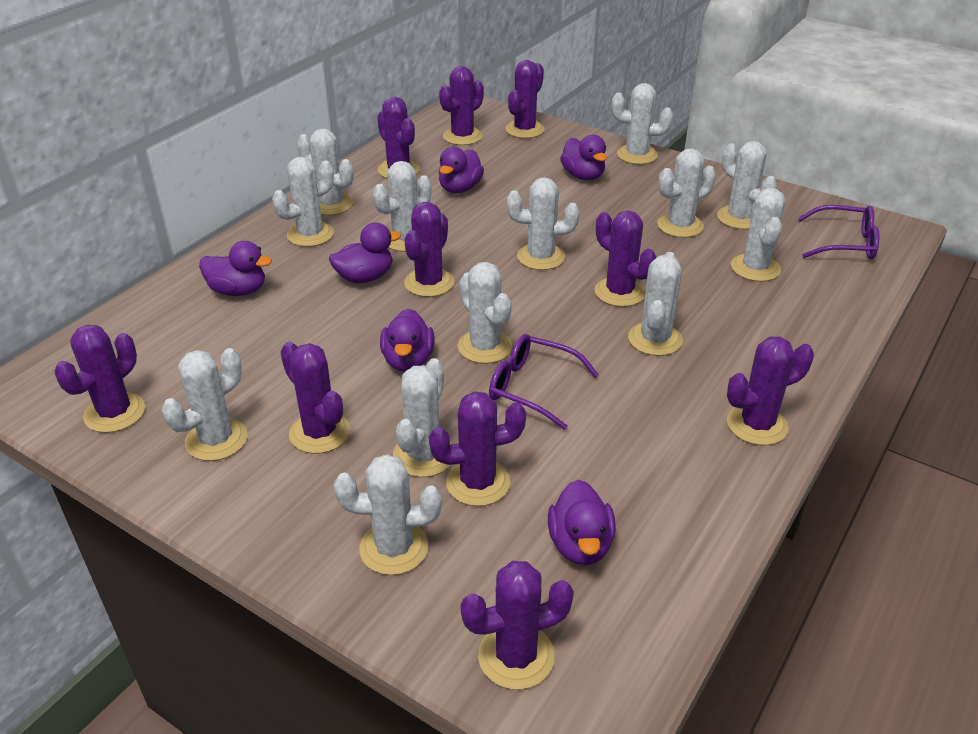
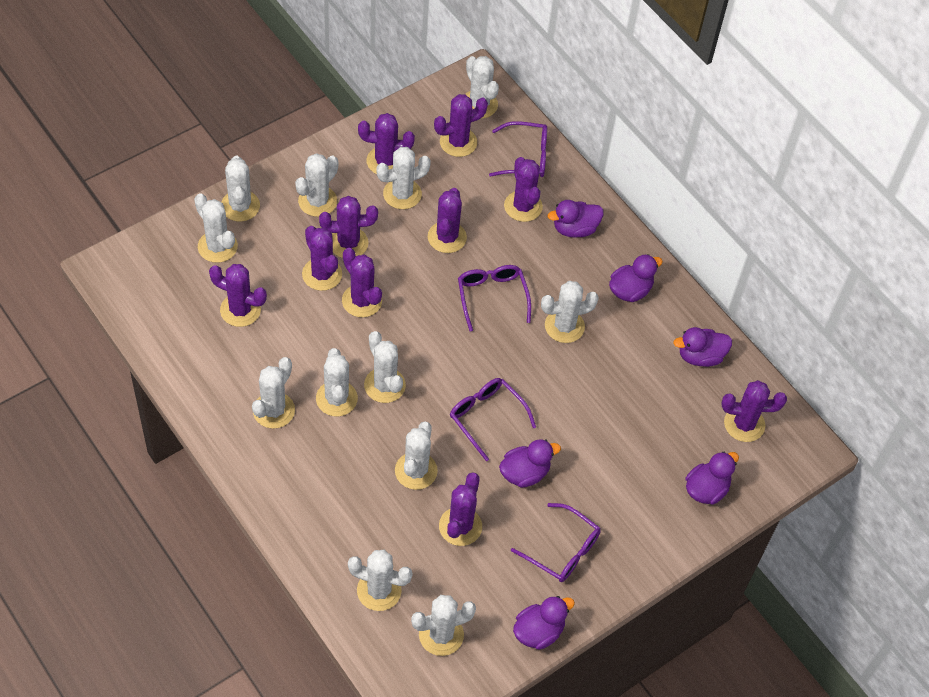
purple glasses: [489,334,599,430] [798,205,880,260] = 2 -> [450,378,536,461] [458,265,531,331] [489,121,547,177] [511,503,601,582] = 4
white cactus: [162,348,247,461] [272,157,334,247] [297,129,354,215] [334,454,442,575] [373,161,431,252] [393,358,452,477] [458,262,512,364] [507,177,580,270] [612,83,673,165] [628,252,683,356] [657,148,716,238] [717,141,777,229] [731,188,785,282] = 13 -> [194,193,238,263] [221,156,260,222] [252,357,295,429] [295,153,338,217] [316,348,358,416] [348,550,413,611] [364,331,406,403] [376,147,431,209] [395,422,438,490] [411,595,476,656] [465,56,499,119] [541,281,599,343] = 12

